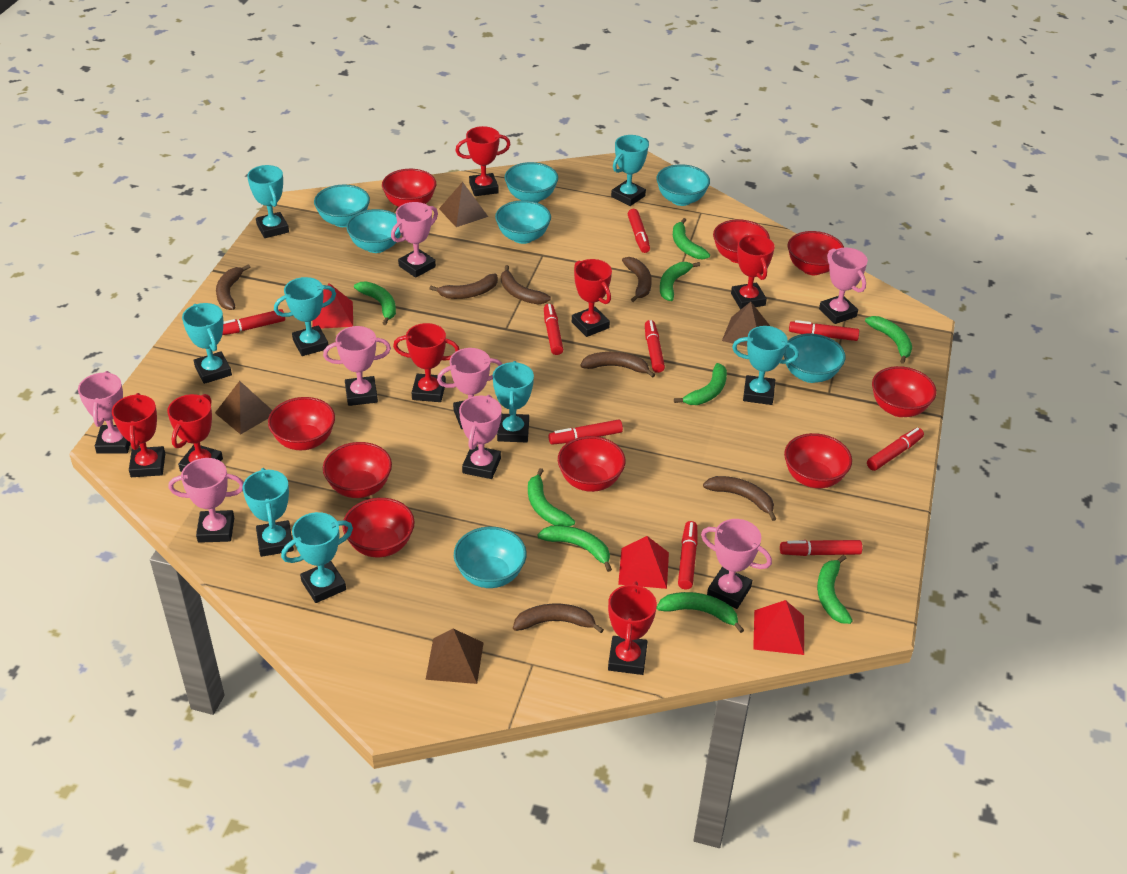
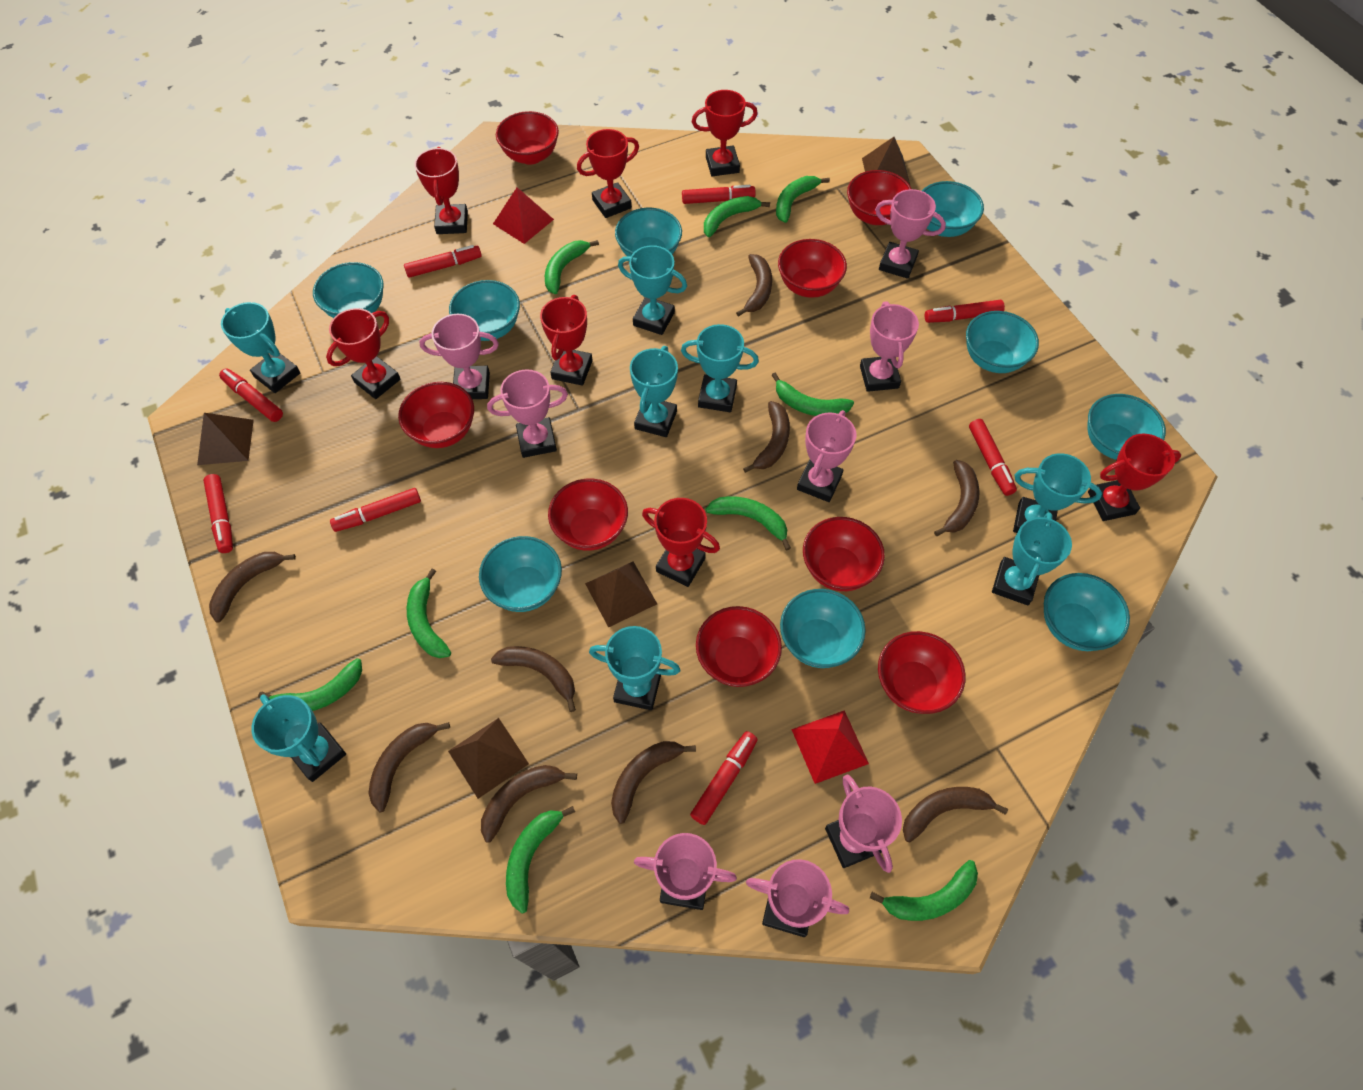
brown banana: [216,264,250,310] [429,274,498,299] [501,265,551,304] [513,604,604,633] [580,352,655,378] [622,257,652,302] [703,476,776,521] = 7 -> [209,552,296,623] [368,722,450,813] [481,765,577,843] [491,646,576,712] [611,741,696,824] [736,254,772,317] [743,401,790,473] [903,787,1008,842] [934,460,980,536] = 9
red bowl: [268,397,335,450] [323,442,392,498] [342,498,415,557] [382,169,436,207] [558,436,626,492] [713,219,770,263] [784,433,852,488] [788,231,844,275] [872,366,937,417] = 9 -> [398,382,474,448] [496,111,559,165] [548,479,628,551] [696,606,782,687] [778,239,847,298] [803,517,885,591] [847,170,912,225] [878,631,966,714] = 8
red marker: [222,309,285,335] [544,304,563,355] [548,419,623,445] [628,209,650,253] [645,320,665,373] [678,521,698,589] [780,540,862,556] [789,320,859,341] [867,427,924,471] = 9 -> [203,474,233,553] [219,368,283,422] [330,488,421,532] [404,245,482,278] [682,185,756,204] [690,731,758,825] [924,300,1005,323] [969,419,1017,496] = 8
red pyramid: [313,283,353,329] [618,536,669,589] [753,600,804,655] = 3 -> [493,187,554,244] [791,710,869,784] = 2
turquoise bowl: [314,184,370,227] [346,209,401,253] [454,527,527,588] [495,200,551,244] [504,162,558,203] [656,164,710,206] [784,334,846,383] = 7 -> [313,262,384,318] [449,280,520,341] [479,536,562,612] [615,208,682,256] [780,589,866,668] [922,181,984,237] [966,311,1039,373] [1044,573,1130,651] [1087,394,1166,460] = 9

